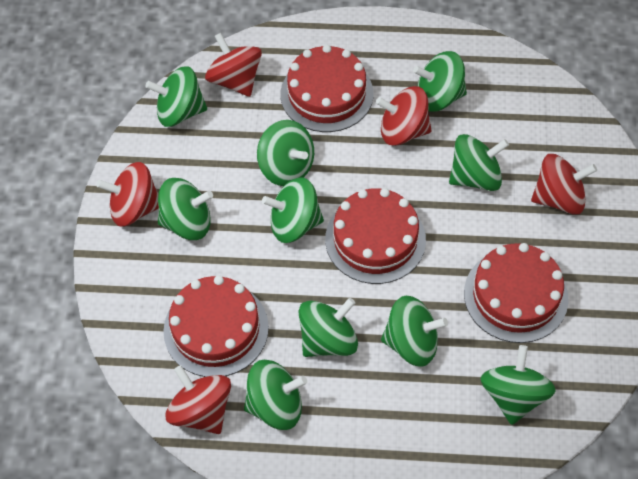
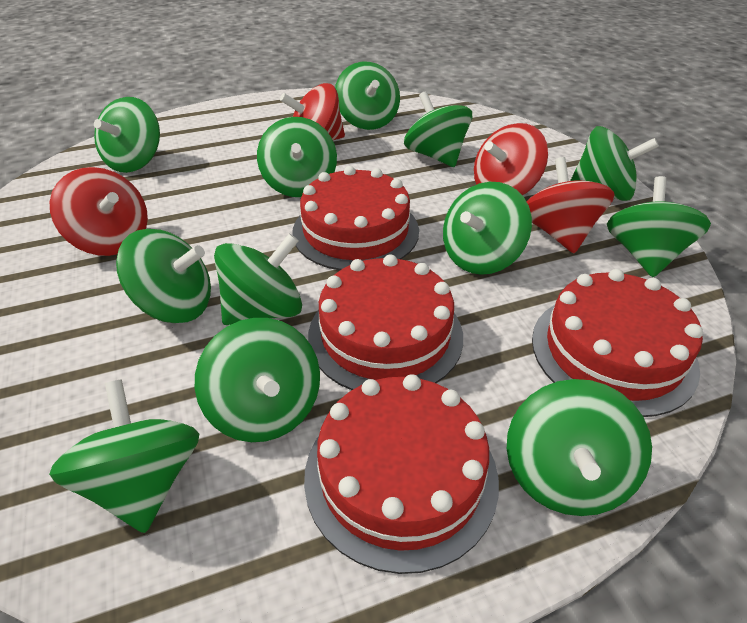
green spinning top: [145,66,207,127] [158,178,213,240] [244,360,307,430] [257,120,314,186] [262,177,324,243] [298,298,358,357] [381,296,448,367] [413,51,467,112] [449,134,509,191] [480,345,556,425] = 10 -> [49,379,199,533] [94,97,160,173] [116,229,211,323] [195,318,320,442] [214,233,302,325] [257,117,337,197] [335,62,400,130] [404,91,472,167] [443,182,532,275] [507,379,652,516] [570,126,659,201] [607,176,711,277] = 12
red spinning top: [97,162,159,227] [166,365,231,434] [205,33,262,97] [376,86,432,146] [531,154,597,215] = 5 -> [50,167,148,256] [280,83,345,140] [474,123,548,195] [526,157,615,253] = 4

